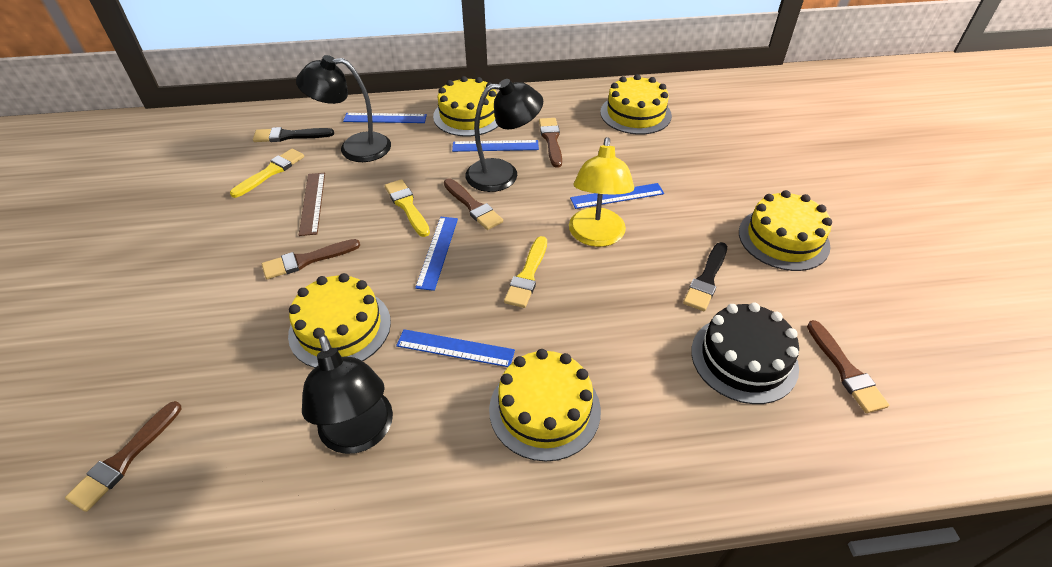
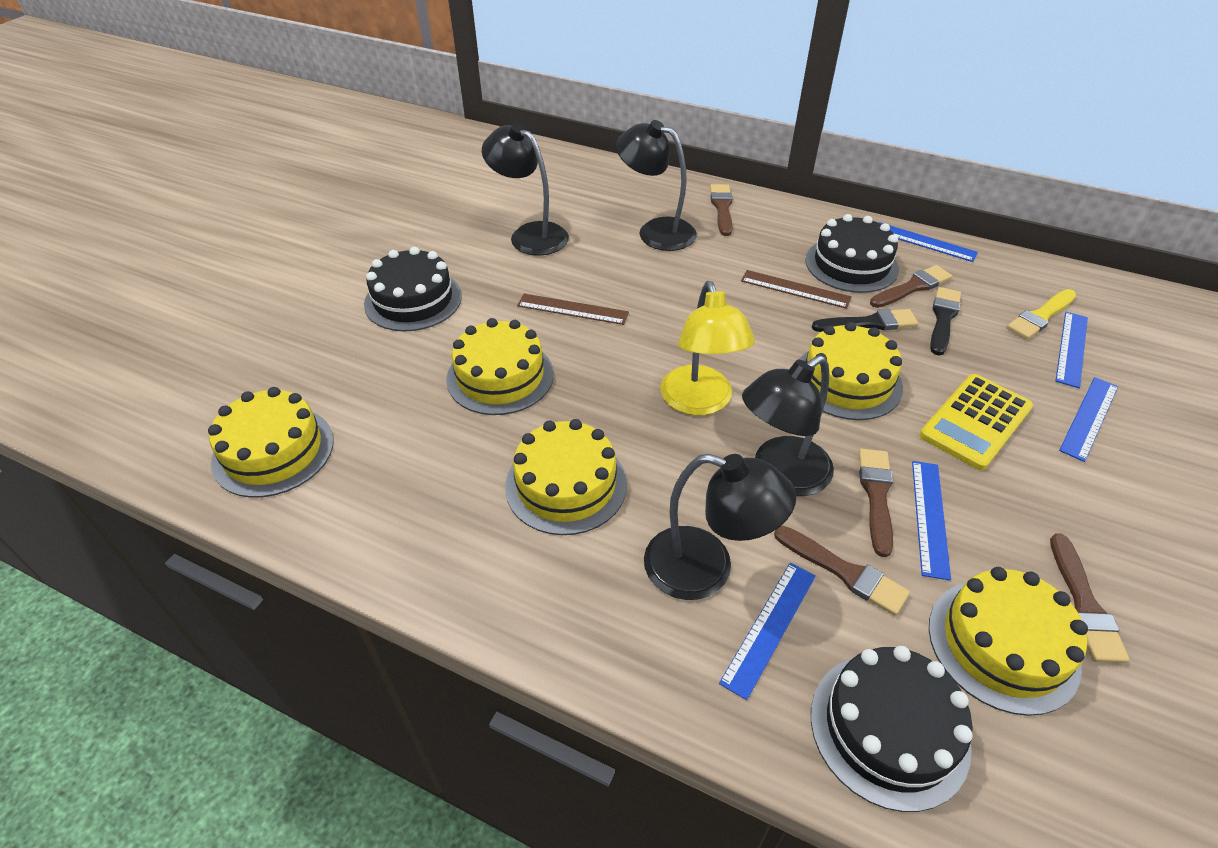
black cake: [691,302,799,404] = 1 -> [364,247,462,331] [805,214,899,293] [811,646,973,812] = 3
black lamp: [296,55,391,162] [302,334,393,454] [465,79,543,192] = 3 -> [482,123,569,256] [616,120,697,251] [644,454,796,600] [742,355,834,496] = 4
brown ruler: [299,173,325,236] = 1 -> [517,293,629,325] [741,270,852,309] = 2
yellow brush: [230,149,304,198] [385,179,430,237] [504,236,547,308] = 3 -> [1006,289,1077,340] = 1
yellow calculator: none = 0 -> [919,374,1033,470] = 1

